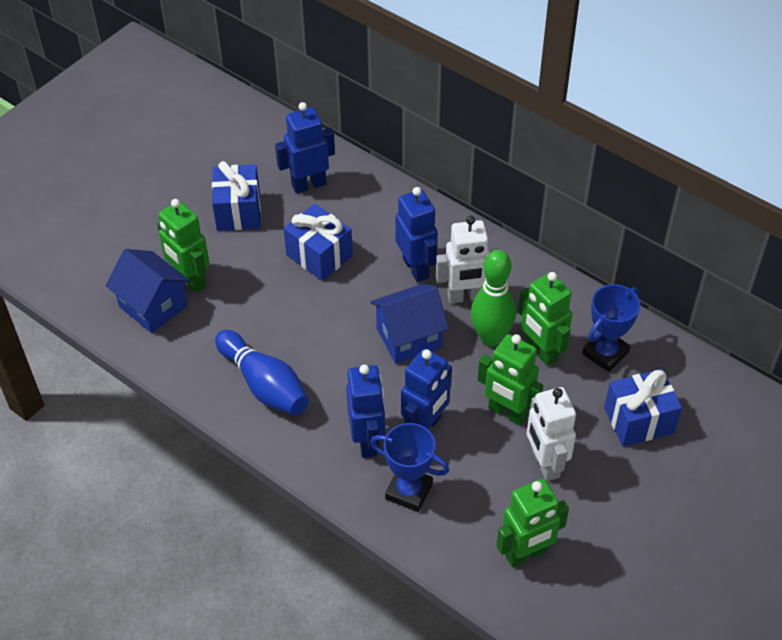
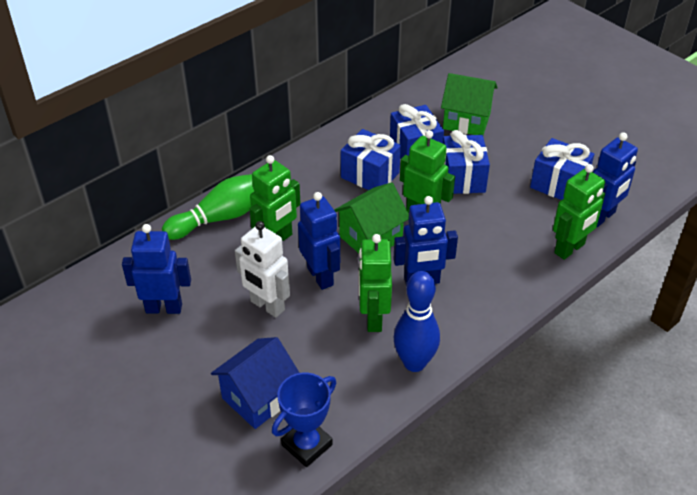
blue gift: [212,161,261,231] [283,204,353,281] [604,369,682,447] = 3 -> [341,129,401,190] [390,104,444,158] [443,130,490,194] [530,138,594,200] = 4
blue house: [106,249,190,333] [370,284,449,364] = 2 -> [211,337,299,429] = 1
blue trophy: [370,423,449,512] [582,284,640,372] = 2 -> [272,373,336,467] = 1
green house: none = 0 -> [334,182,409,253] [441,73,498,135] = 2
white robot: [436,216,500,304] [527,387,576,481] = 2 -> [235,221,290,317] = 1

